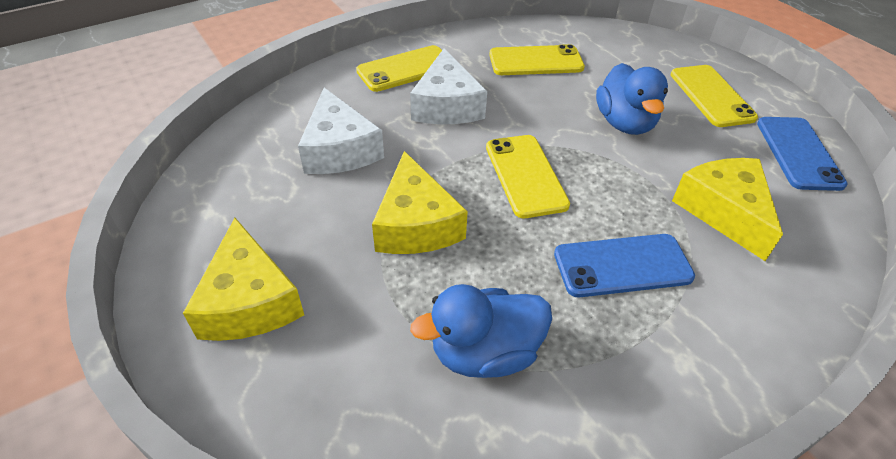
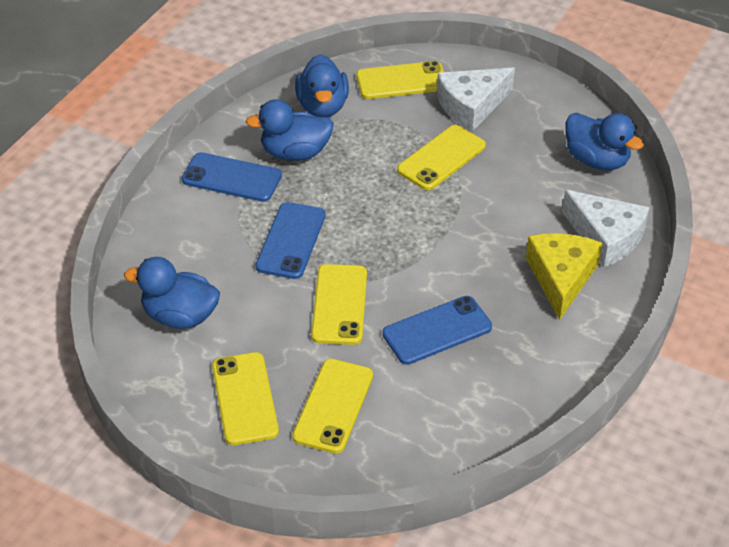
blue duck: [410,284,552,378] [596,63,668,135] = 2 -> [124,257,220,329] [246,99,334,161] [295,54,349,117] [565,113,644,170] = 4
blue phone: [554,234,695,297] [757,117,848,191] = 2 -> [182,152,282,202] [256,202,326,279] [382,296,492,365] = 3
yellow cheese: [183,218,304,341] [372,151,468,254] [672,158,783,261] = 3 -> [526,233,602,320] = 1
yellow phone: [356,45,442,92] [486,135,570,218] [489,44,585,75] [671,65,758,127] = 4 -> [212,352,279,445] [292,359,373,454] [311,264,367,345] [356,61,444,99] [397,125,486,190] = 5

